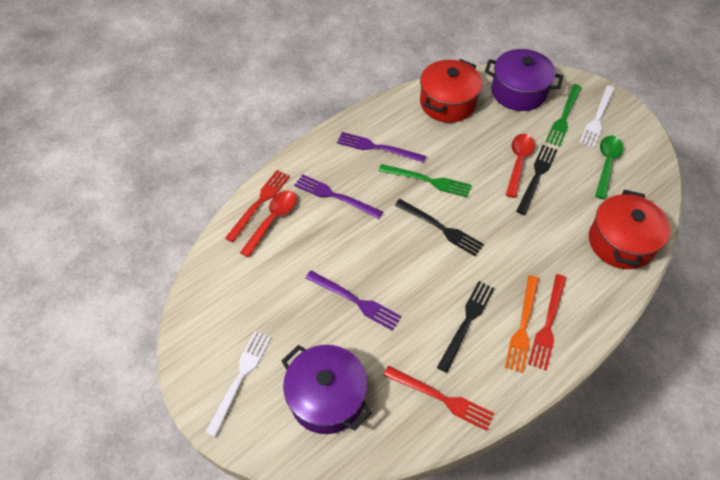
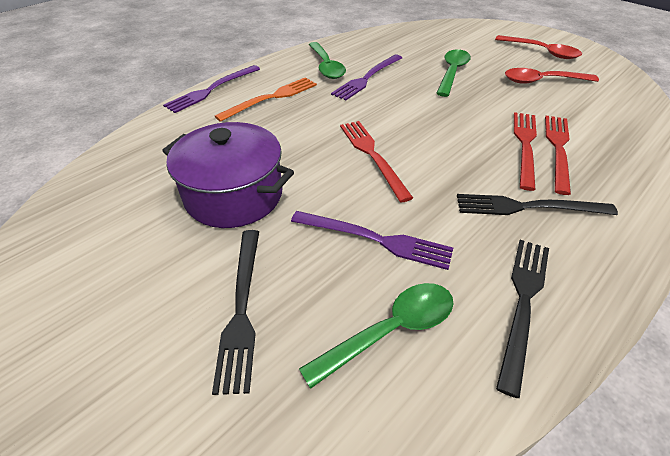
green fork: [379,164,471,198] [546,84,582,147] = 2 -> none = 0
green spoon: [595,136,623,199] = 1 -> [299,283,454,389] [309,42,346,79] [436,49,471,97] = 3
purple pot: [282,345,372,434] [485,49,563,111] = 2 -> [162,122,294,228] = 1
red pot: [420,59,482,123] [589,190,671,269] = 2 -> none = 0
white fork: [205,331,271,437] [579,86,615,148] = 2 -> none = 0

